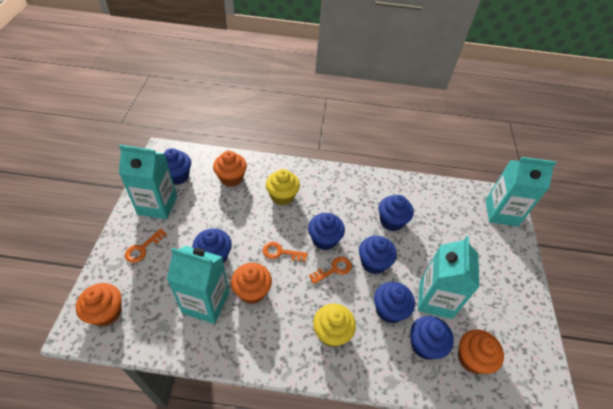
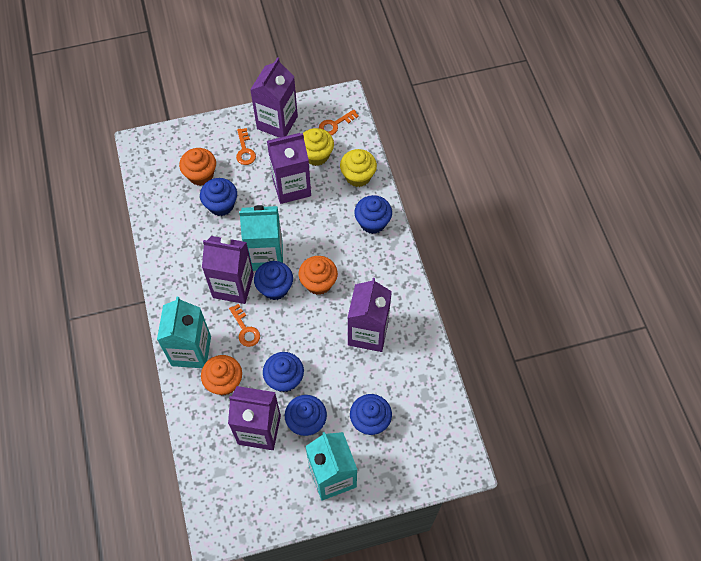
blue cupcake: [163,148,191,185] [192,228,232,263] [308,213,345,250] [359,236,397,274] [374,282,415,323] [379,195,414,231] [410,316,454,360] = 7 -> [200,178,237,216] [254,261,293,300] [263,352,304,392] [285,395,327,436] [350,394,392,435] [354,195,392,234] = 6
orange cupcake: [76,283,122,326] [213,151,247,187] [231,263,272,304] [458,329,504,374] = 4 -> [179,148,216,186] [201,355,242,395] [299,256,338,295] = 3
purple carton: none = 0 -> [202,236,254,304] [228,386,281,450] [250,57,298,138] [267,133,311,204] [347,278,392,352] = 5
turquoise carton: [119,145,177,219] [167,246,229,324] [418,236,479,319] [485,157,556,226] = 4 -> [157,297,211,368] [239,205,283,271] [305,432,358,501] = 3

